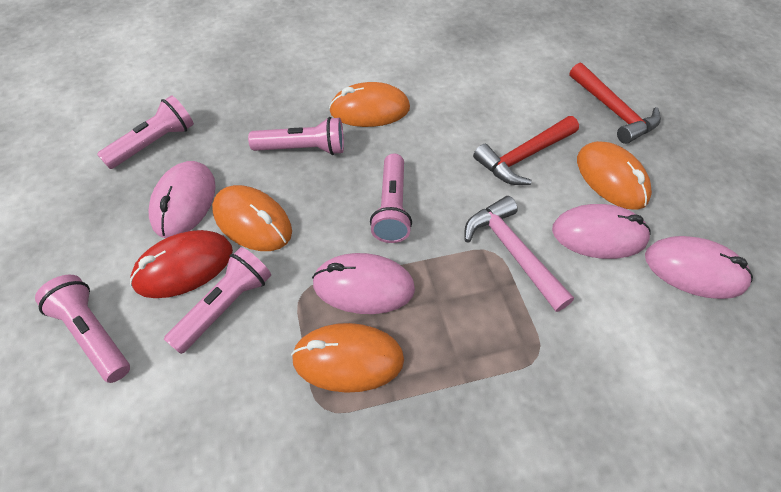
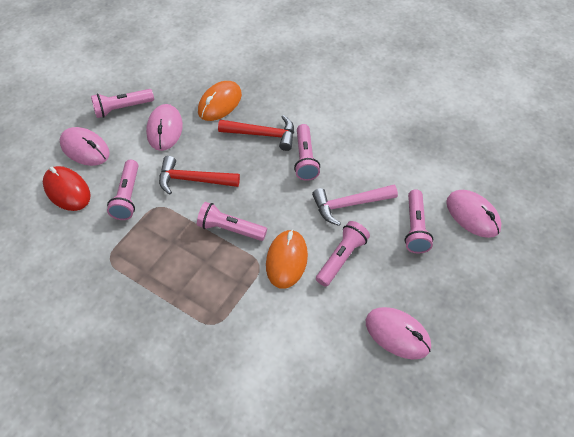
orange mouse: [212,185,292,251] [291,323,404,393] [329,82,410,127] [577,141,652,210] = 4 -> [198,81,242,121] [266,229,308,289] = 2
pink flashlight: [35,275,130,383] [97,95,194,169] [164,247,271,354] [248,117,344,155] [370,154,412,243] = 5 -> [91,89,154,118] [107,160,138,220] [197,202,267,241] [294,124,320,181] [316,221,370,287] [405,189,433,253] = 6

